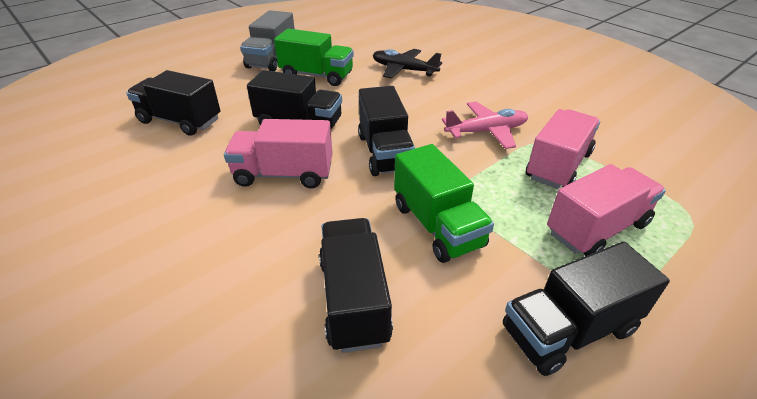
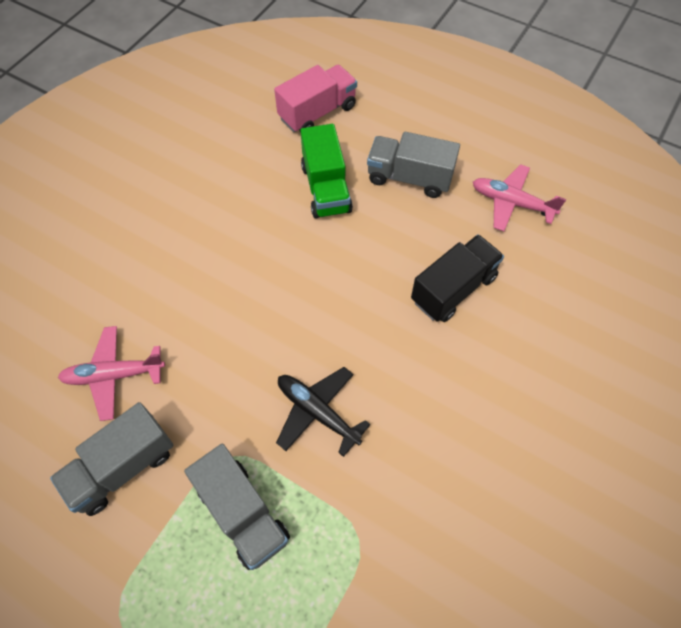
black truck: [126,70,220,136] [247,70,342,129] [319,218,393,353] [358,86,415,176] [503,242,670,376] = 5 -> [411,234,504,322] = 1
green truck: [274,29,354,86] [394,144,494,263] = 2 -> [300,124,353,218] = 1
grey truck: [240,10,295,71] = 1 -> [50,402,173,516] [184,444,290,570] [367,132,460,198] = 3
pink plane: [442,102,528,149] = 1 -> [58,326,165,421] [473,164,566,231] = 2
pink truck: [224,119,333,188] [526,109,600,189] [547,164,666,256] = 3 -> [274,65,357,133] = 1

